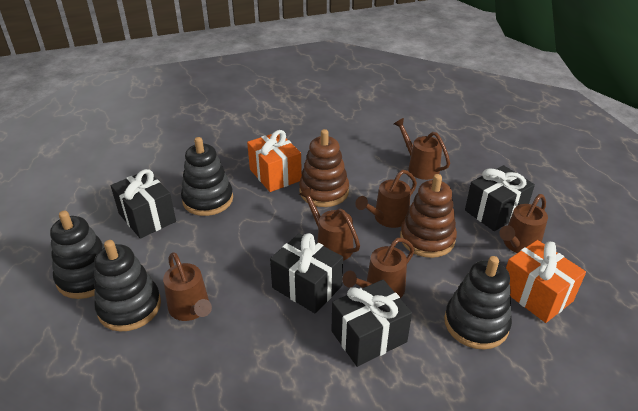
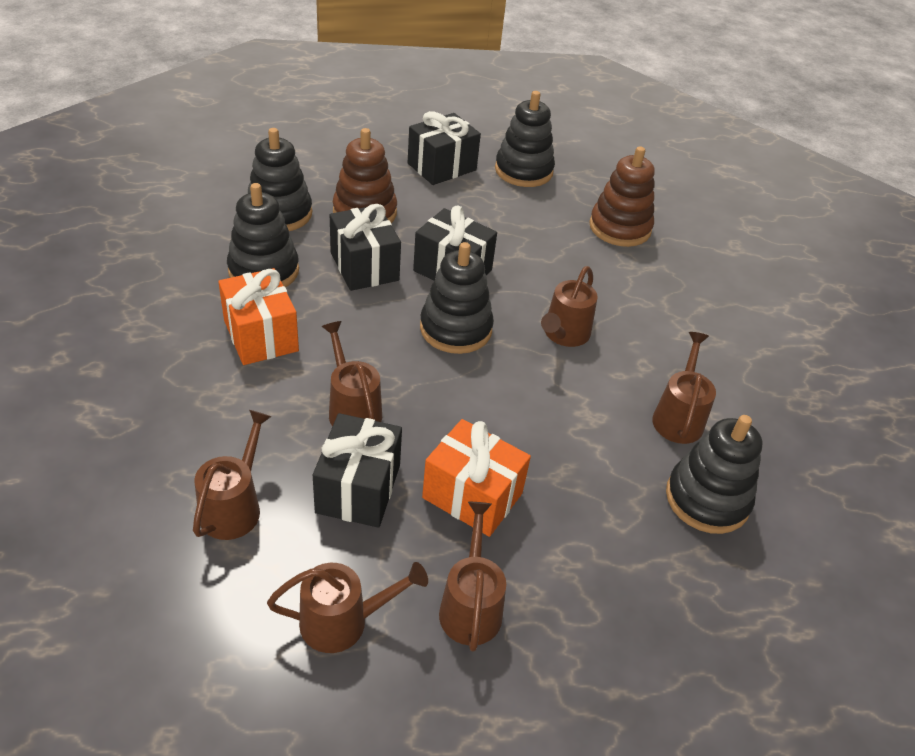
black stacking toy: [50,211,105,299] [94,240,161,332] [181,137,233,216] [444,256,512,350] = 4 -> [227,183,299,287] [248,128,312,231] [420,242,494,354] [495,91,555,187] [666,415,763,534] = 5

